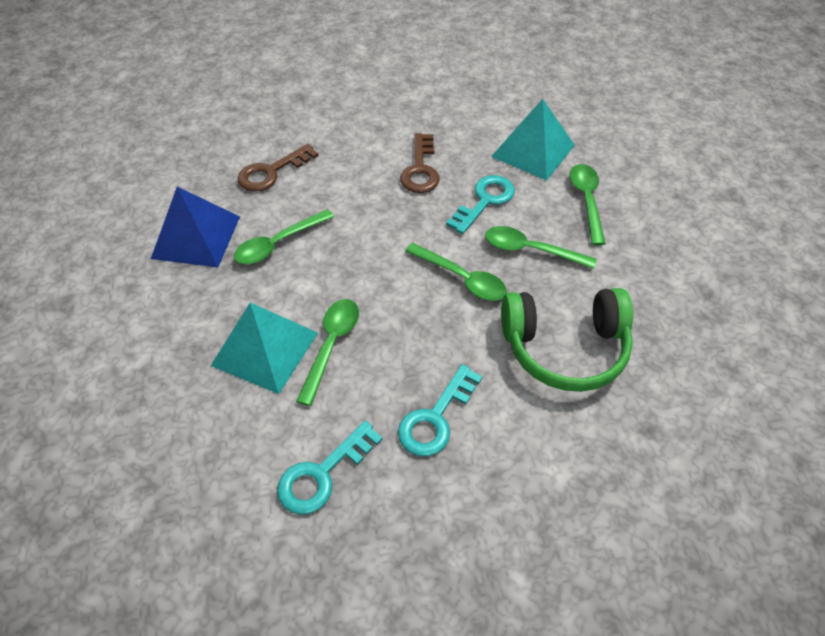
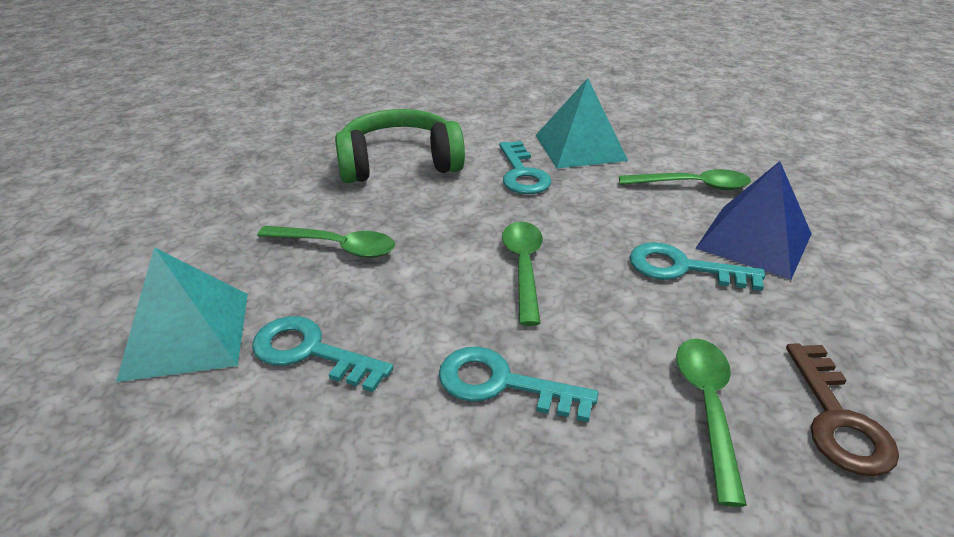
brown key: [238,144,319,192] [400,133,440,193] = 2 -> [786,343,899,476] = 1
green spoon: [234,209,334,264] [296,299,359,406] [405,243,507,301] [485,226,597,269] [570,164,606,245] = 5 -> [257,226,395,258] [502,222,543,326] [619,169,751,190] [676,339,747,507] = 4
turquoise key: [277,421,383,515] [398,364,482,456] [446,175,515,234] = 3 -> [252,316,393,392] [439,347,598,422] [499,141,551,194] [630,242,765,291] = 4

